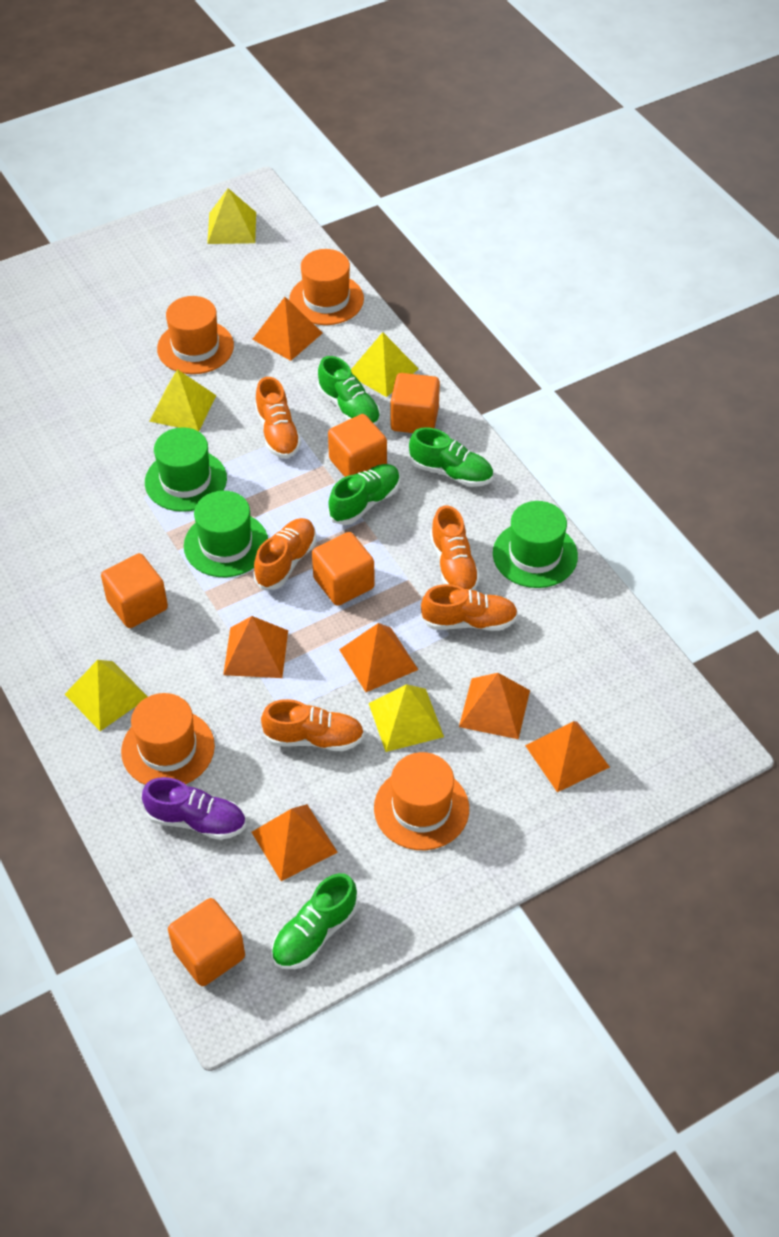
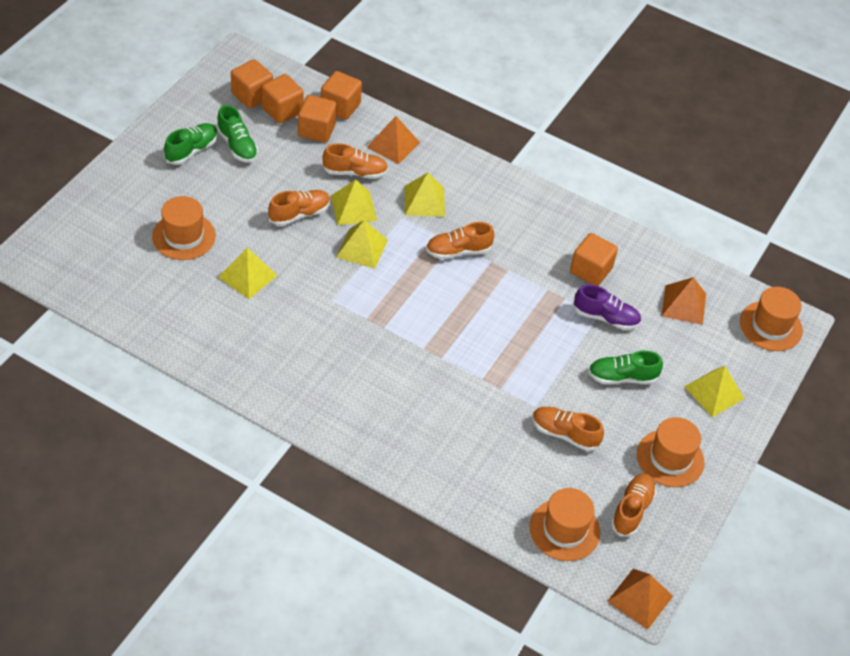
green hat: [145,427,227,512] [184,491,268,577] [493,501,578,588] = 3 -> none = 0
green shoe: [271,873,358,969] [317,356,381,426] [328,464,400,525] [409,427,493,487] = 4 -> [164,123,218,165] [217,105,258,163] [588,350,663,384] = 3
orange pyramid: [223,616,288,678] [252,297,322,361] [252,804,338,881] [339,623,418,692] [459,673,530,739] [525,721,610,792] = 6 -> [367,116,420,164] [607,569,673,630] [662,277,706,325] = 3

